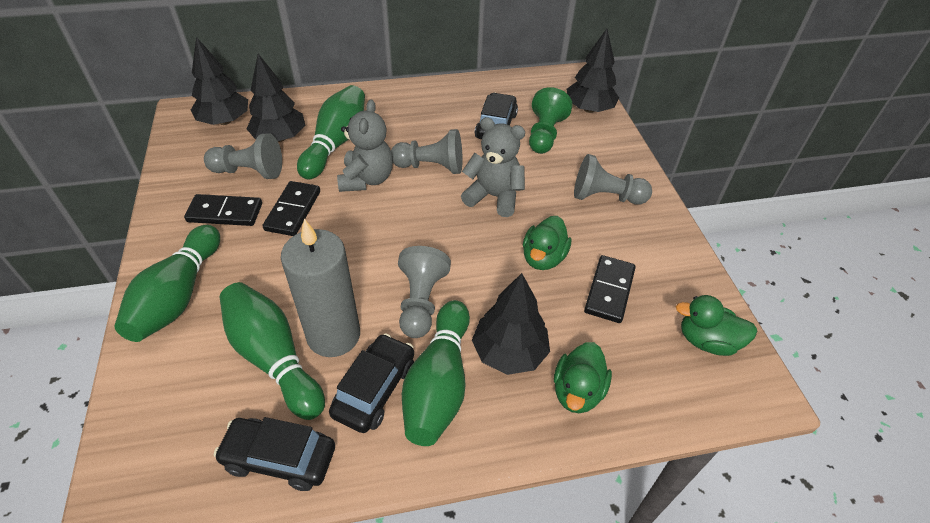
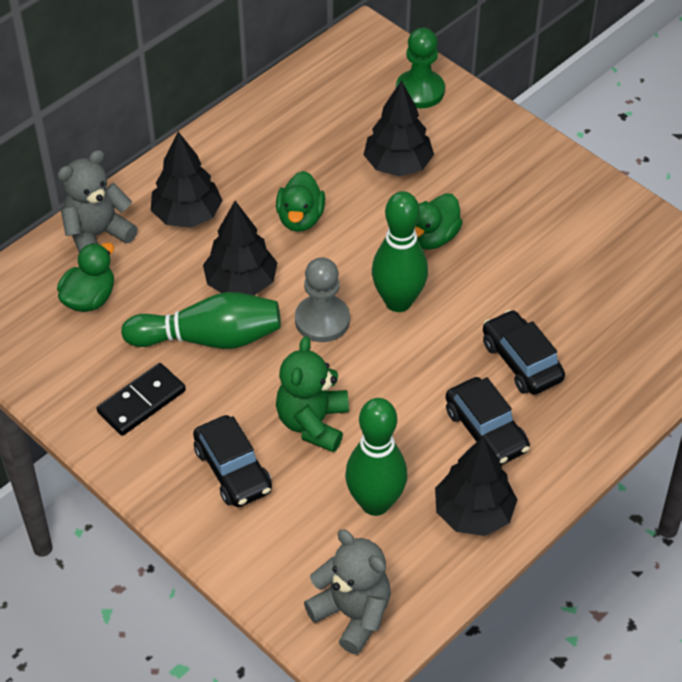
black domino: [184,194,262,226] [263,181,320,236] [584,255,636,323] = 3 -> [97,363,186,436] = 1
green bowling pin: [114,225,220,342] [220,282,325,420] [297,85,365,179] [402,300,470,446] = 4 -> [121,292,281,349] [345,398,408,516] [372,191,428,312] = 3
green teddy bear: none = 0 -> [276,336,349,452] = 1
grey candle: [281,219,360,357] = 1 -> none = 0
grey pawn: [204,133,282,179] [391,129,463,174] [398,246,451,338] [574,154,652,205] = 4 -> [295,257,350,342] = 1

